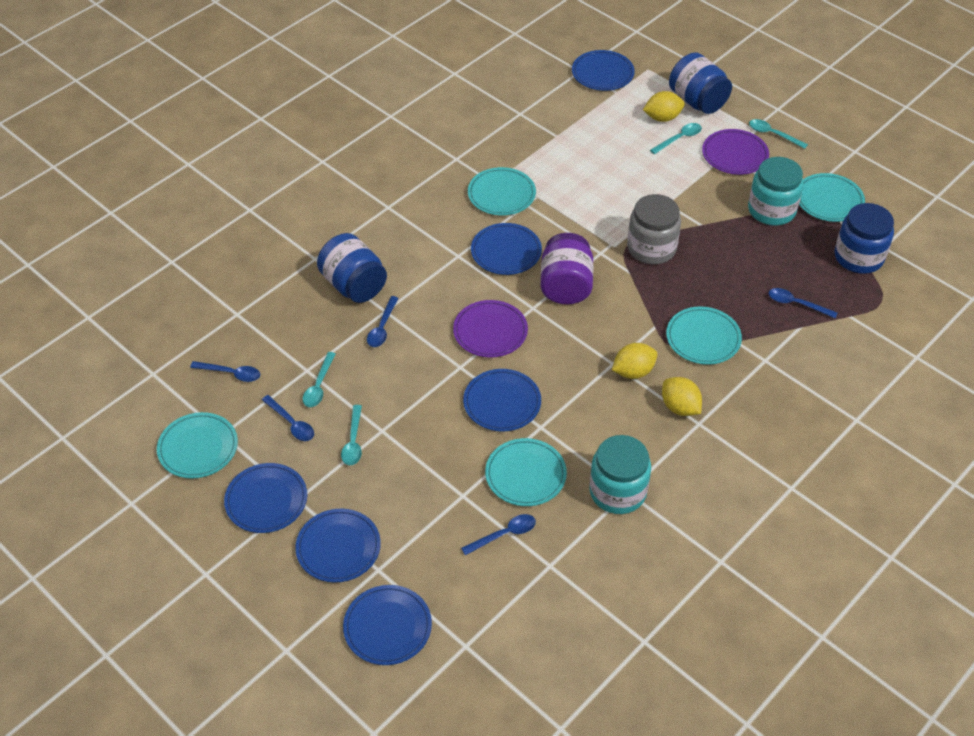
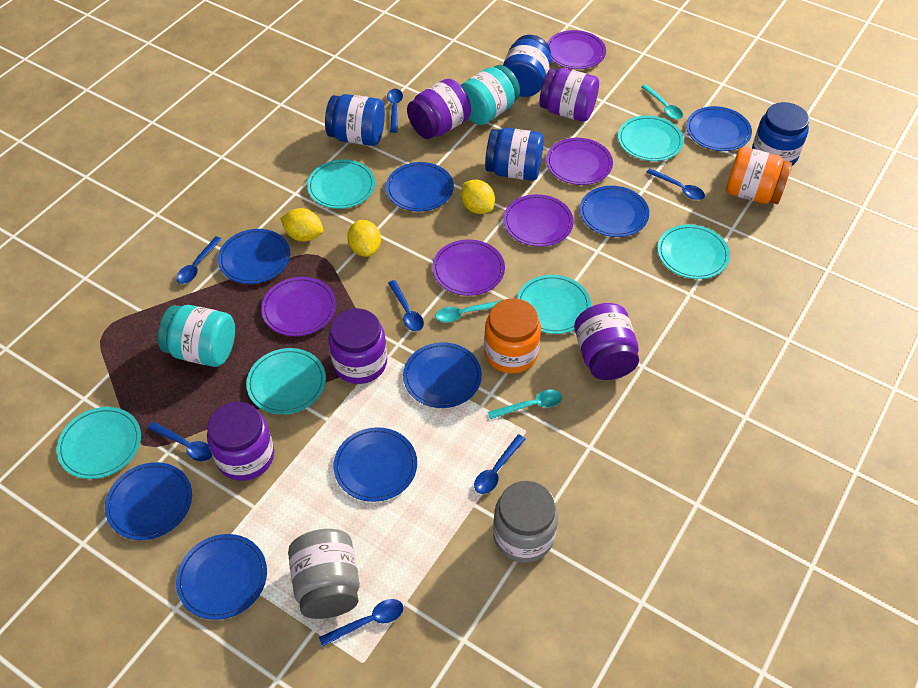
blue jar: [317,233,387,303] [669,52,732,114] [834,203,894,274] = 3 -> [325,94,385,146] [485,128,544,181] [503,35,551,97] [752,102,809,166] = 4
blue plate: [224,463,307,533] [295,509,381,583] [343,585,432,665] [463,369,541,431] [471,223,542,275] [572,50,635,91] = 6 -> [105,462,192,540] [176,534,267,620] [218,229,290,284] [333,427,417,502] [386,162,454,212] [403,342,482,408] [580,186,649,237] [686,106,752,151] = 8
blue spoon: [190,361,260,382] [262,395,314,441] [367,296,399,347] [461,514,536,555] [769,288,837,318] = 5 -> [148,422,213,462] [176,236,222,284] [319,599,403,647] [387,89,403,133] [388,280,424,331] [474,434,525,494] [646,168,705,200] = 7
grey jar: [627,194,681,264] = 1 -> [288,529,360,619] [493,481,558,563] = 2
orange jar: none = 0 -> [484,298,541,374] [726,147,792,204] = 2
purple jar: [540,233,593,304] = 1 -> [207,402,274,481] [328,308,387,384] [407,79,471,139] [540,68,599,122] [574,303,639,380] = 5
purple plate: [453,300,528,358] [702,129,769,175] = 2 -> [261,277,336,336] [432,239,505,296] [503,194,574,247] [546,138,613,185] [547,30,606,69] = 5
turquoise plate: [157,412,238,479] [468,167,536,216] [485,438,567,506] [666,306,742,365] [799,173,865,222] = 5 -> [57,407,141,479] [246,348,326,414] [307,159,375,209] [517,275,591,334] [618,116,684,161] [657,224,730,279] = 6
turquoise spoon: [303,352,336,407] [341,405,362,465] [650,123,702,154] [749,119,808,149] = 4 -> [436,300,502,323] [488,390,562,419] [642,84,683,120] = 3

